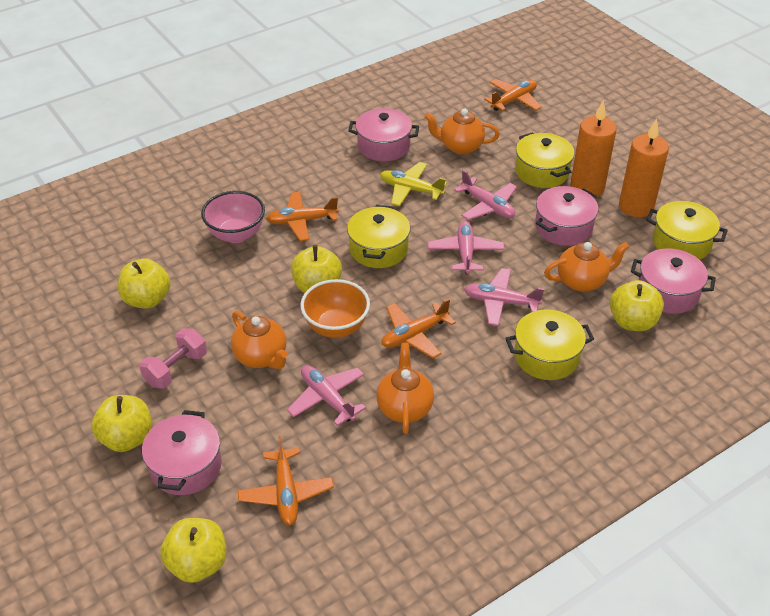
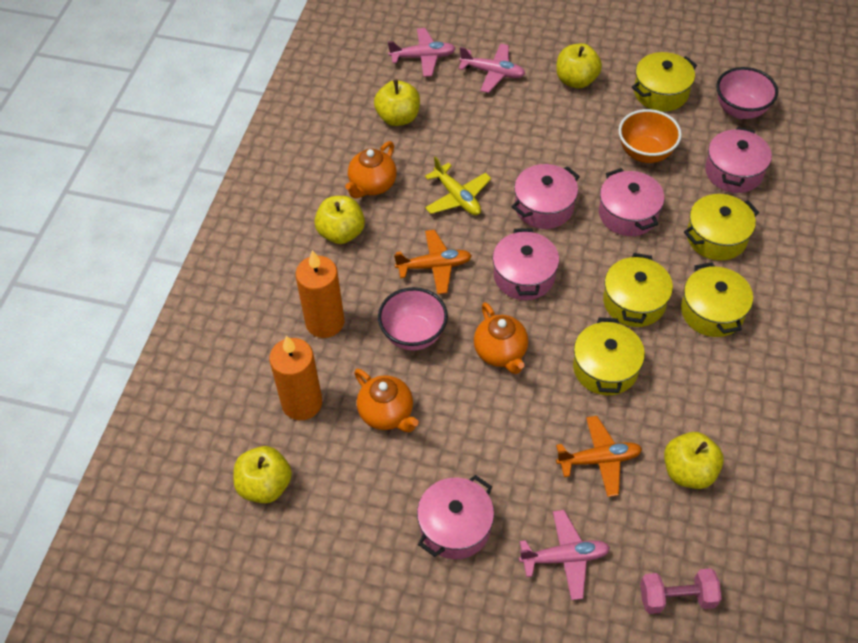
orange plane: [238,435,334,525] [266,192,339,241] [382,299,456,358] [484,79,542,111] = 4 -> [394,230,472,294] [556,416,642,497] = 2
orange teapot: [231,311,288,369] [376,343,434,434] [424,109,500,155] [544,242,629,292] = 4 -> [345,141,397,199] [354,369,419,432] [474,302,528,374] = 3
pink bowl: [201,191,265,243] = 1 -> [378,287,448,350] [716,67,778,119] = 2
pink plane: [287,365,366,426] [428,221,505,274] [454,170,517,220] [464,268,544,326] = 4 -> [388,28,456,77] [458,44,525,93] [519,510,610,600] = 3
pink pot: [142,410,222,495] [348,108,419,161] [535,186,598,246] [631,248,716,314] = 4 -> [417,475,494,559] [493,228,559,300] [512,164,580,229] [599,168,664,236] [705,127,772,193] = 5
yellow pot: [347,205,410,268] [505,309,594,380] [515,132,575,188] [646,201,728,260] = 4 -> [573,318,645,395] [603,253,673,327] [632,52,697,112] [681,262,753,337] [684,194,759,261] = 5

